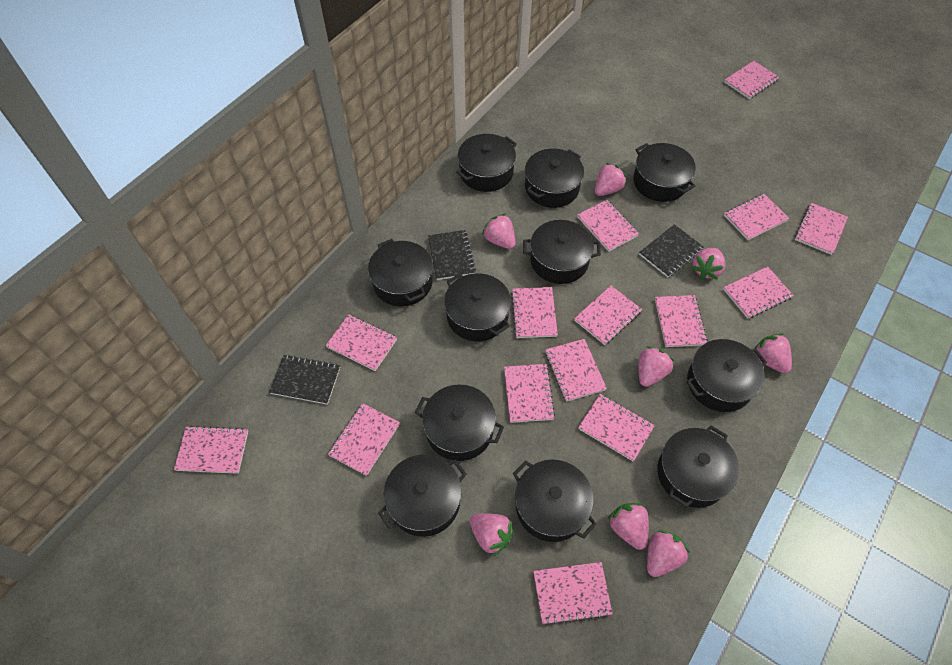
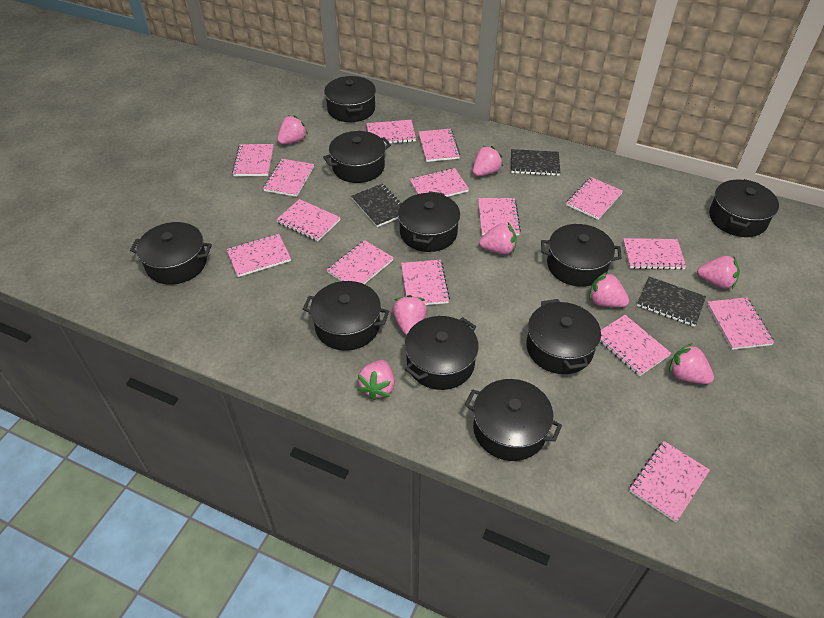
black pot: [368,239,433,306] [378,455,466,537] [415,385,504,461] [444,273,511,341] [456,134,517,192] [513,460,597,542] [523,220,601,284] [525,149,584,208] [633,143,696,202] [657,425,739,508] [686,339,767,412] = 11 -> [130,222,212,285] [303,281,389,351] [323,131,391,183] [324,76,376,122] [398,191,460,252] [405,316,479,390] [465,379,562,461] [526,299,601,374] [541,224,622,287] [709,179,779,237] = 10

